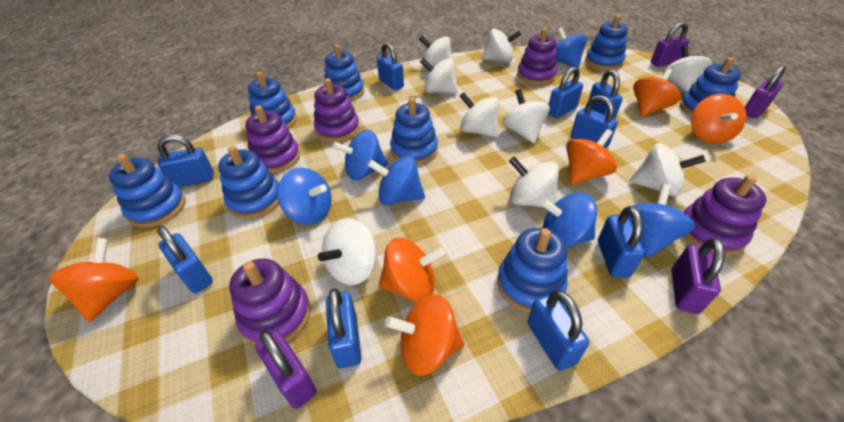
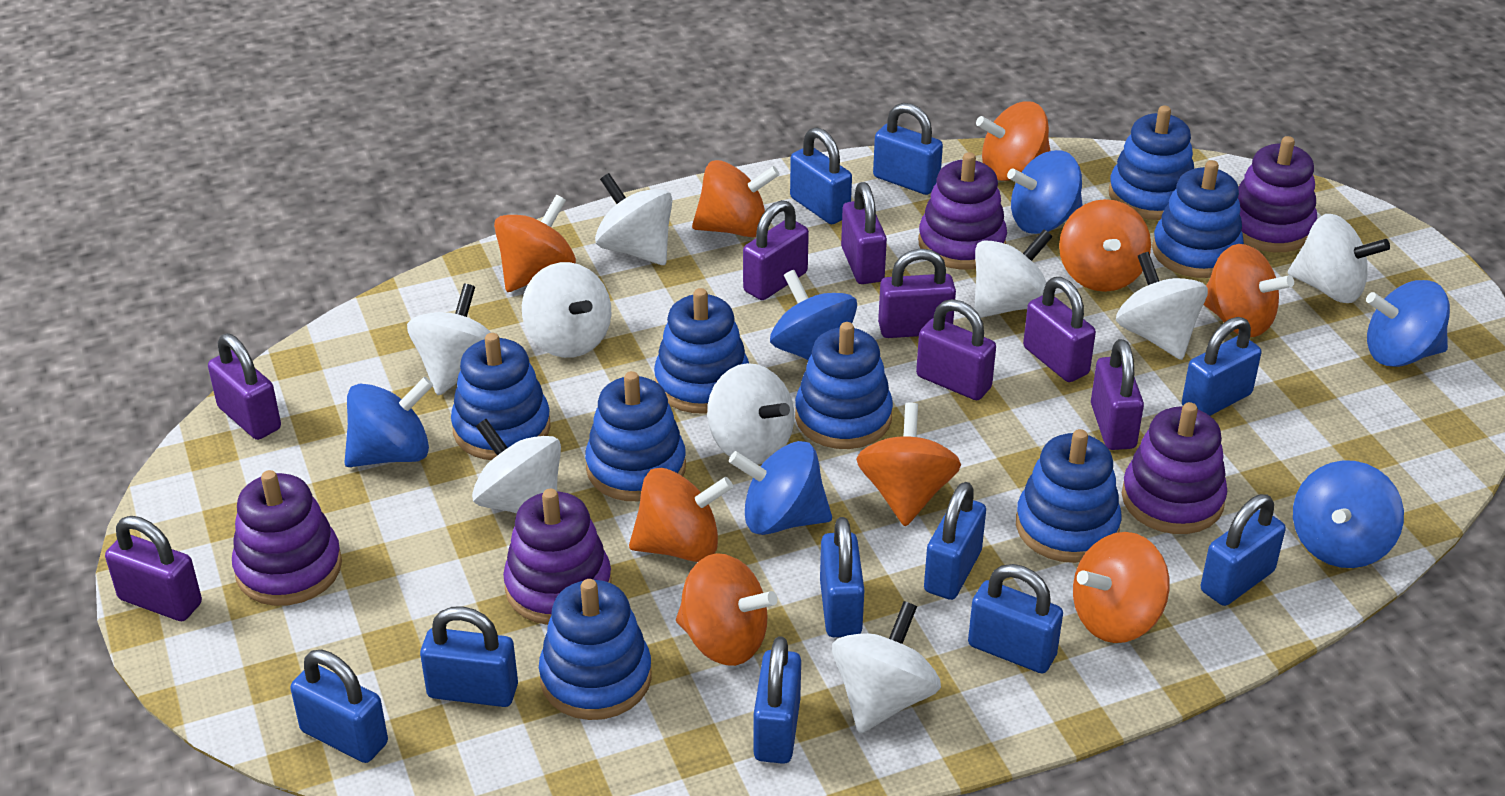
blue padlock: [157,135,214,187] [157,226,213,293] [326,289,362,368] [377,43,404,90] [528,290,589,371] [548,67,583,118] [571,95,618,148] [588,69,623,119] [598,206,645,278] = 9 -> [290,650,388,763] [420,606,518,707] [753,636,801,764] [790,127,852,224] [820,517,865,637] [873,103,943,195] [924,482,986,600] [968,564,1063,673] [1182,317,1261,416] [1201,494,1286,606] = 10
orange spinning top: [49,238,139,322] [378,238,445,302] [385,294,464,375] [566,129,617,185] [633,68,680,116] [691,94,747,144] = 6 -> [494,195,576,292] [629,468,733,562] [676,553,777,666] [692,160,780,237] [856,402,961,526] [976,101,1050,181] [1059,199,1151,292] [1073,532,1170,643] [1204,244,1294,337] = 9
purple padlock: [255,330,317,409] [651,22,689,67] [671,238,725,314] [745,65,786,118] = 4 -> [105,516,202,621] [208,333,281,440] [743,200,809,300] [841,182,887,284] [878,249,956,338] [916,299,996,400] [1023,277,1096,382] [1091,339,1144,450] = 8

